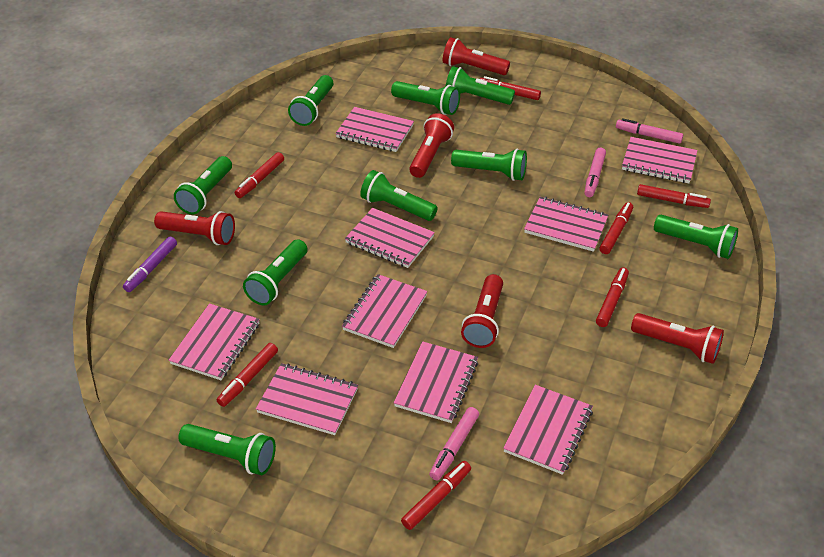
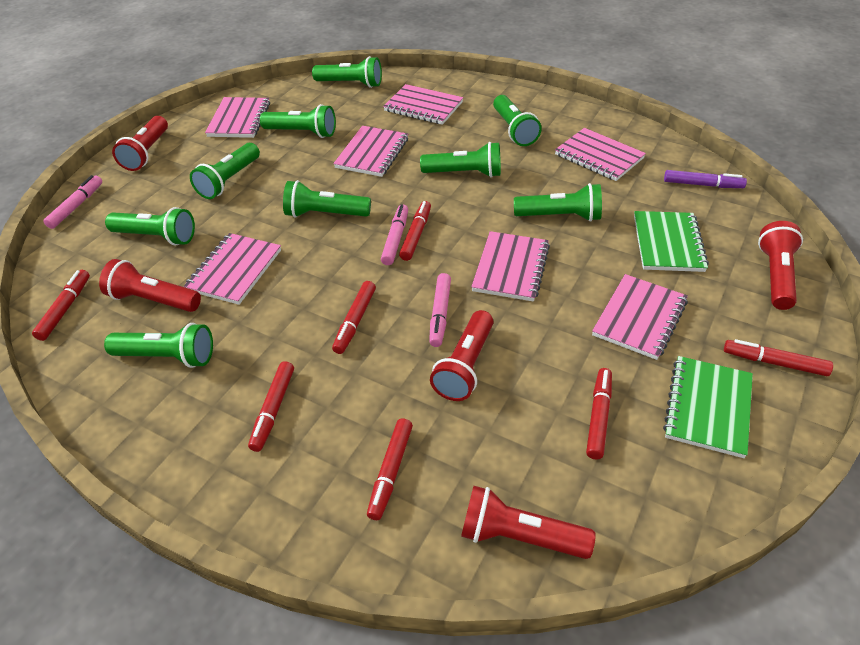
green notebook: none = 0 -> [634,211,709,272] [663,356,753,458] = 2
pink notebook: [169,304,260,380] [256,363,358,435] [335,107,414,152] [342,274,428,348] [345,208,435,268] [394,341,478,423] [503,385,593,475] [524,197,608,252] [622,137,697,183] = 9 -> [184,233,281,305] [205,97,270,138] [333,126,408,177] [383,84,463,125] [471,231,550,302] [555,128,646,181] [592,274,688,360] = 7

